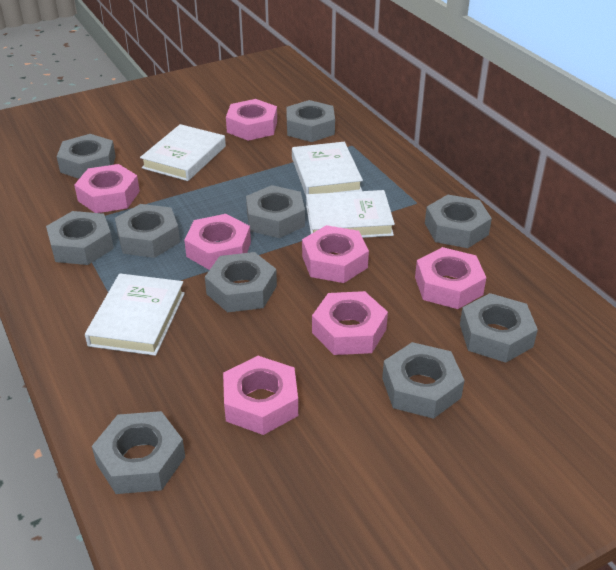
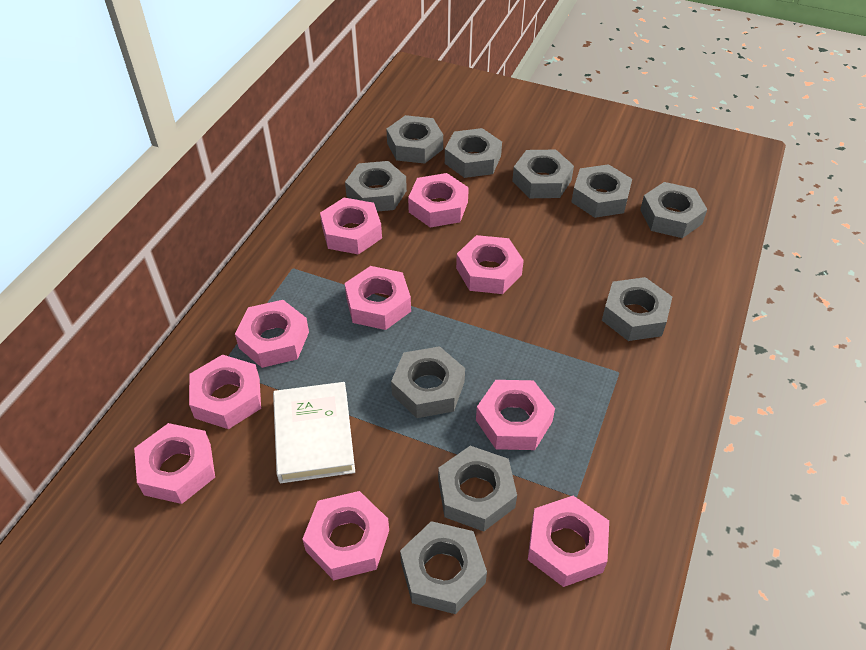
pink nut: [74,164,140,213] [184,214,251,270] [223,356,298,435] [226,99,277,141] [302,225,369,283] [312,291,388,355] [415,247,486,309] = 7 -> [134,423,215,504] [189,354,261,429] [235,300,309,368] [302,491,389,580] [320,198,382,255] [345,266,411,330] [408,173,469,228] [456,235,524,294] [476,380,555,450] [528,496,609,587] = 10
white book: [85,274,185,356] [140,124,226,181] [292,142,363,195] [306,190,395,238] = 4 -> [273,382,355,483] = 1

